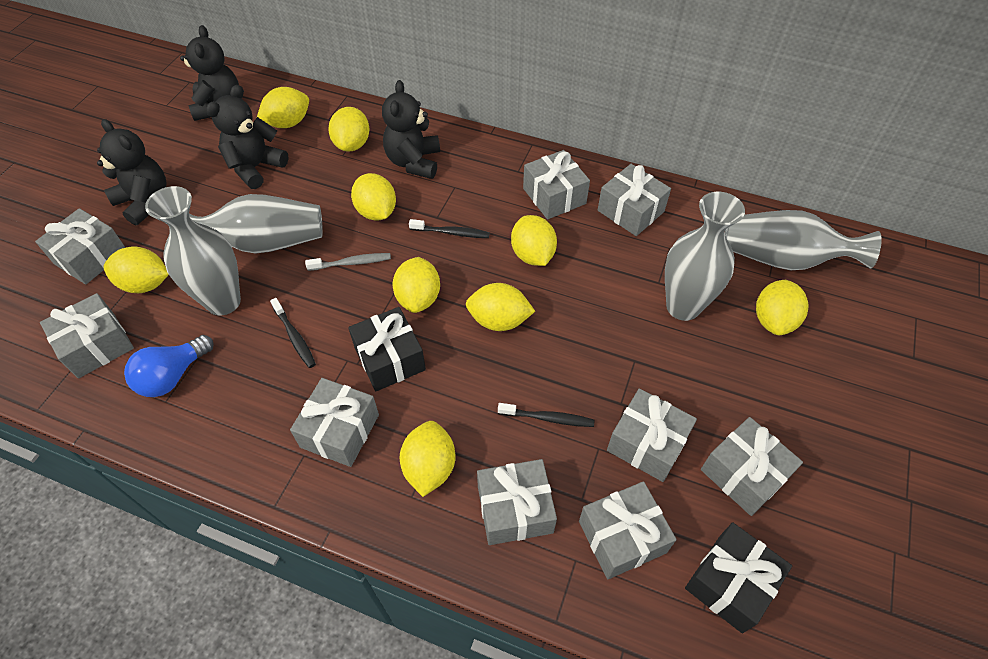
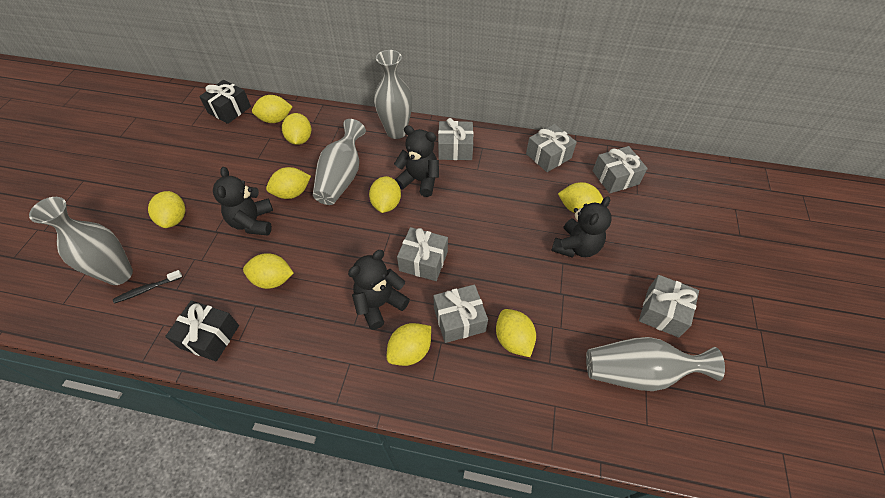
black toothbrush: [270,298,316,368] [409,219,490,238] [498,403,595,427] = 3 -> [113,270,183,303] = 1
blue light bulb: [124,335,213,397] = 1 -> none = 0
grey gift: [35,208,125,285] [40,293,134,378] [290,378,379,467] [477,459,557,545] [523,150,590,220] [579,481,677,579] [598,164,671,236] [607,388,697,482] [701,417,803,516] = 9 -> [397,227,448,281] [434,284,488,343] [438,118,474,160] [526,124,577,172] [593,146,648,194] [639,275,699,338] = 6
grey toothbrush: [305,253,391,271] = 1 -> none = 0

